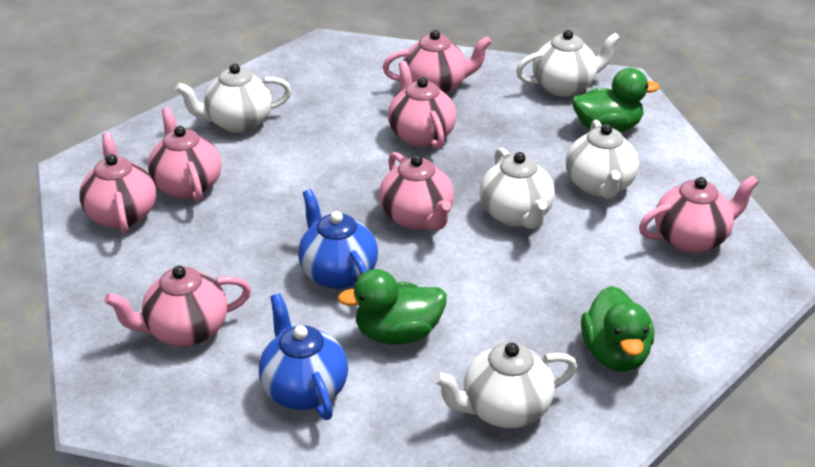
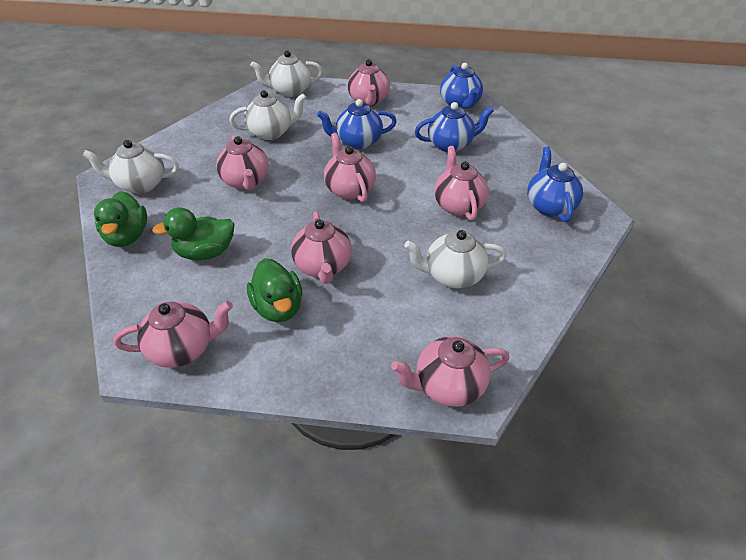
blue teapot: [259,293,348,420] [298,189,378,289] = 2 -> [317,99,397,149] [415,102,494,152] [440,63,483,109] [527,147,583,222] = 4
white teapot: [175,64,292,133] [433,342,577,428] [480,148,555,229] [516,30,620,97] [566,120,639,199] = 5 -> [82,140,179,194] [229,90,307,140] [250,51,323,97] [404,230,507,288] = 4

